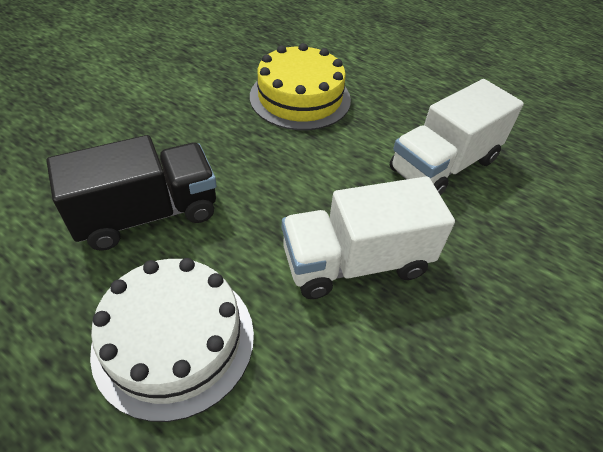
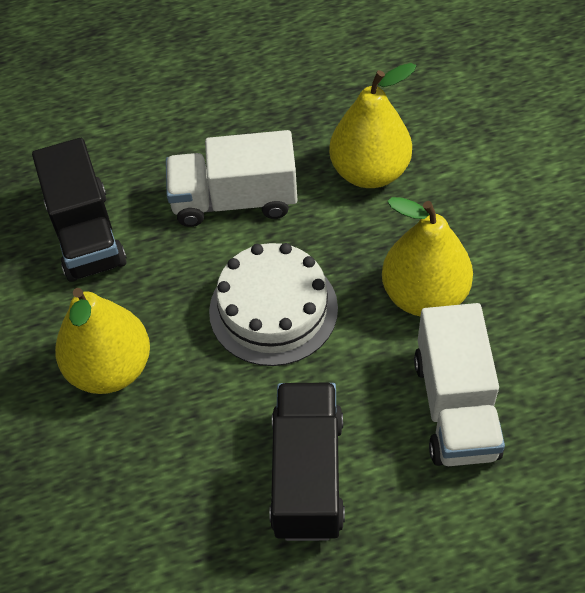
black truck: [47,135,217,251] = 1 -> [32,138,127,282] [269,383,345,541] = 2
yellow cake: [250,43,351,130] = 1 -> none = 0
yellow pear: none = 0 -> [55,288,150,394] [329,63,416,188] [382,197,473,317] = 3

